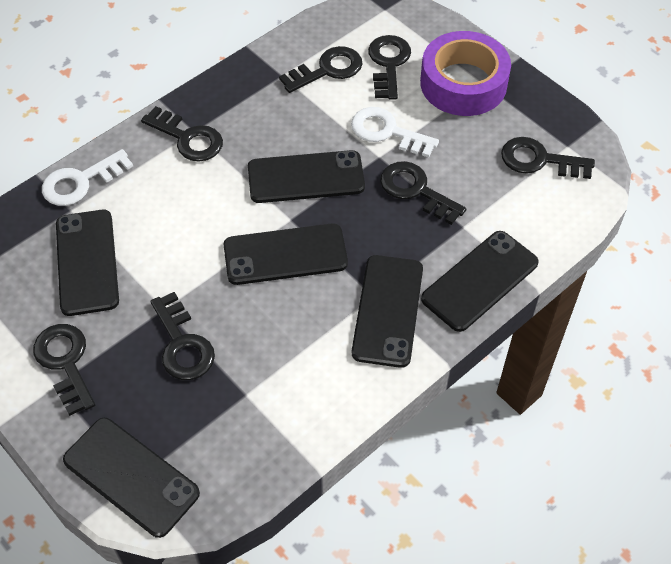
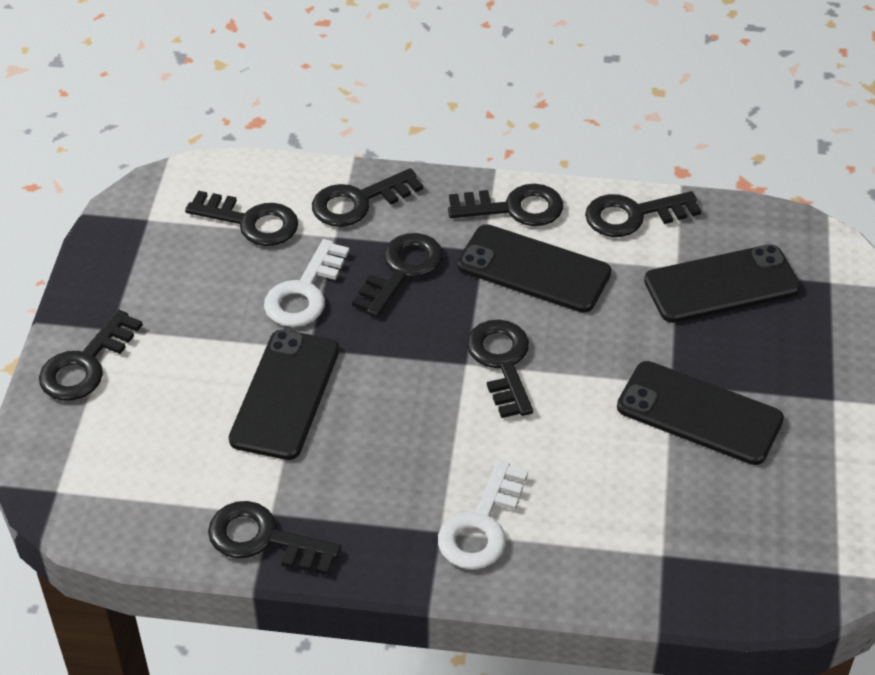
black key: [33,324,95,416] [141,106,223,162] [150,292,215,380] [279,46,362,93] [368,35,411,100] [380,161,466,225] [501,137,595,179] = 7 -> [39,310,143,401] [185,191,299,246] [208,501,341,575] [312,168,423,227] [352,233,443,317] [448,184,563,226] [467,319,533,418] [585,191,701,237] = 8
black phone: [56,210,119,316] [63,418,200,538] [224,223,348,285] [248,150,365,203] [352,255,423,368] [421,231,539,332] = 6 -> [229,330,339,460] [457,224,612,313] [617,361,784,465] [644,244,801,323] = 4
purple tape: [420,31,511,116] = 1 -> none = 0

